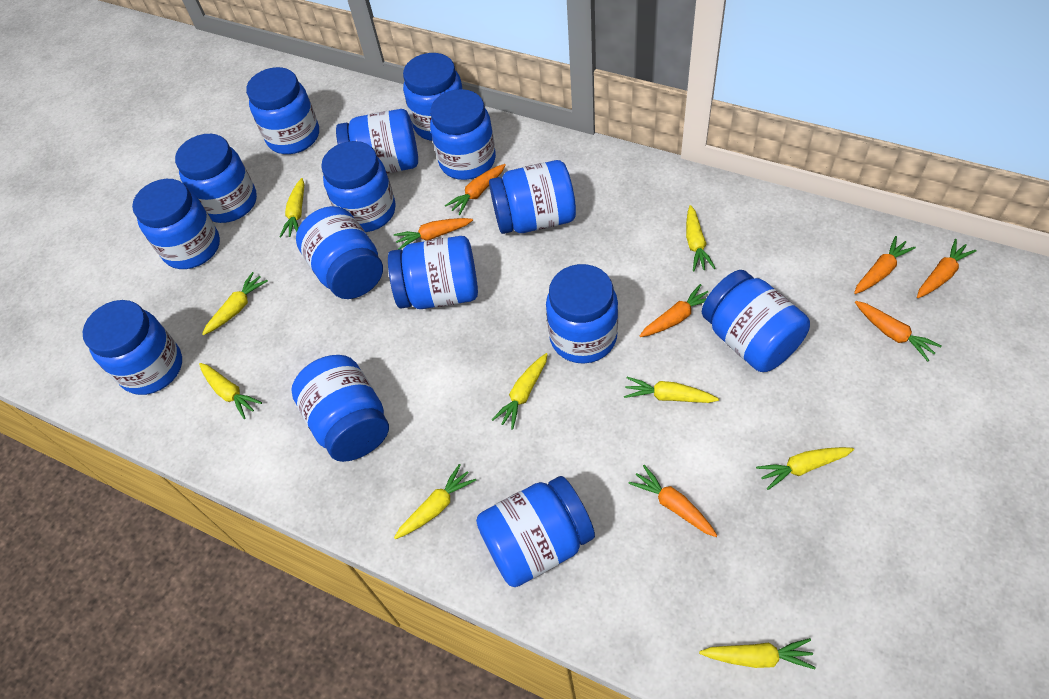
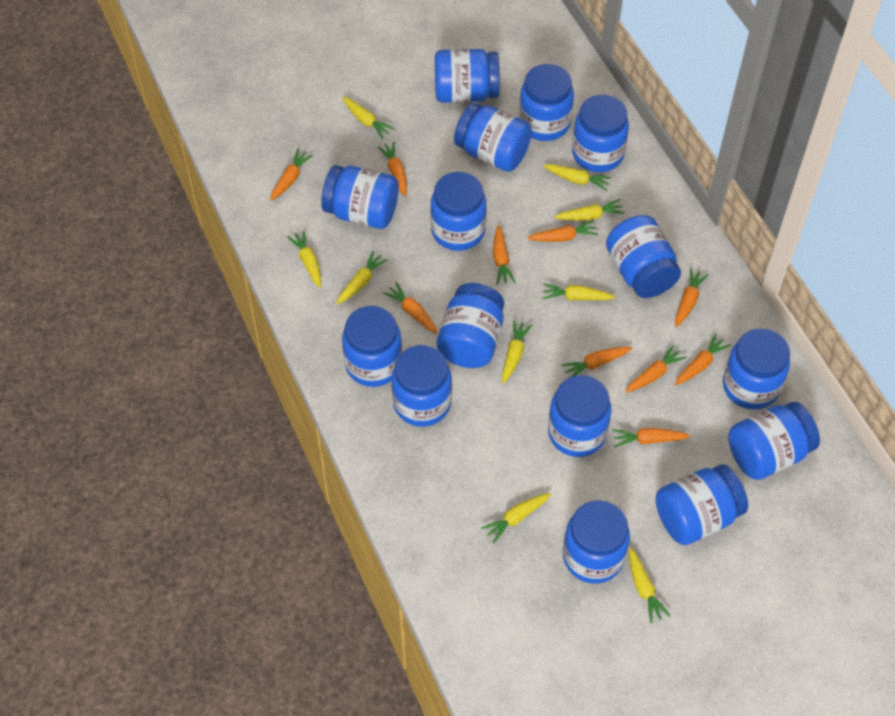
orange carrot: [394,218,473,249] [445,164,506,215] [628,465,718,537] [640,284,708,337] [854,236,916,294] [855,301,942,361] [917,239,977,298] = 7 -> [270,149,313,201] [377,142,407,196] [382,282,438,334] [493,225,515,285] [527,220,598,242] [561,347,632,377] [612,428,690,447] [625,345,687,392] [675,268,709,327] [675,334,731,385] = 10

